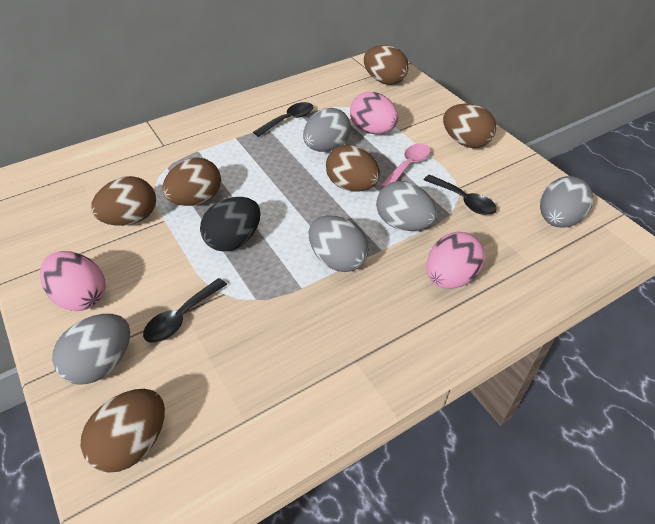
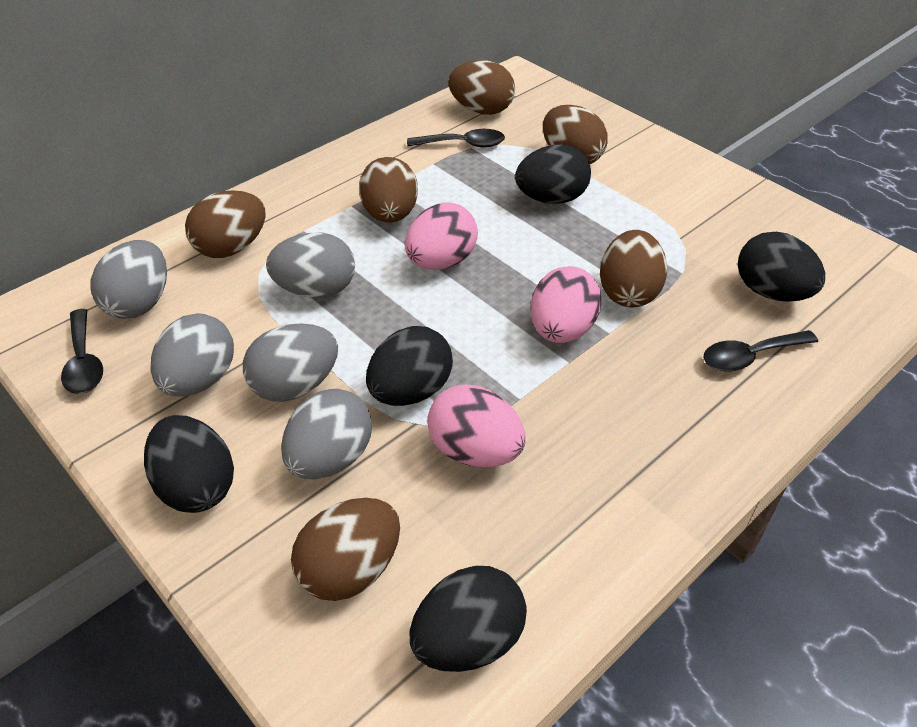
black egg: [200,197,261,252] = 1 -> [144,415,234,513] [366,326,453,406] [410,566,527,672] [515,144,591,204] [738,232,825,302] = 5
pink spoon: [380,144,431,188] = 1 -> none = 0

